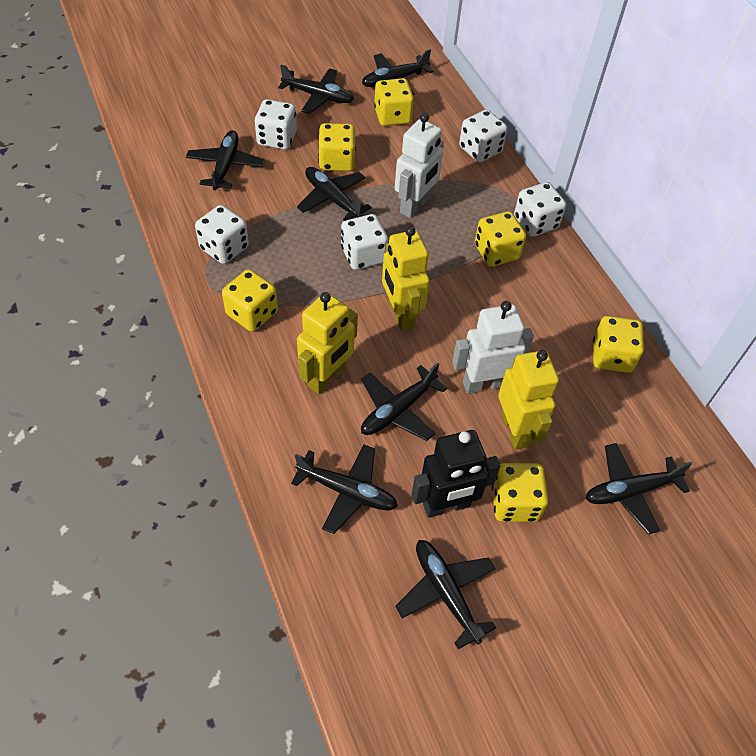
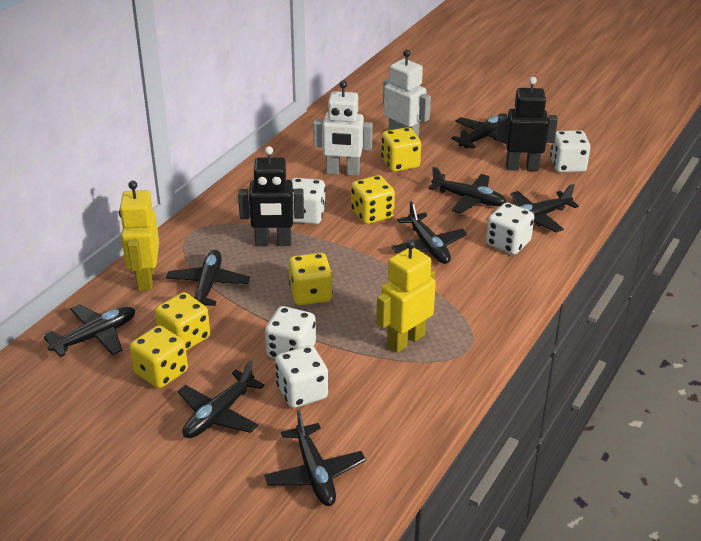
black robot: [412,430,500,518] = 1 -> [238,146,304,246] [496,77,558,171] = 2
yellow dice: [222,269,278,332] [318,123,356,171] [374,78,414,126] [475,211,526,267] [492,463,548,522] [593,316,644,373] = 6 -> [130,325,188,388] [155,292,210,350] [289,253,332,305] [351,175,395,224] [381,127,421,172] = 5
yellow robot: [297,292,358,394] [382,226,430,331] [498,350,559,450] = 3 -> [119,181,159,291] [376,239,436,353] = 2

